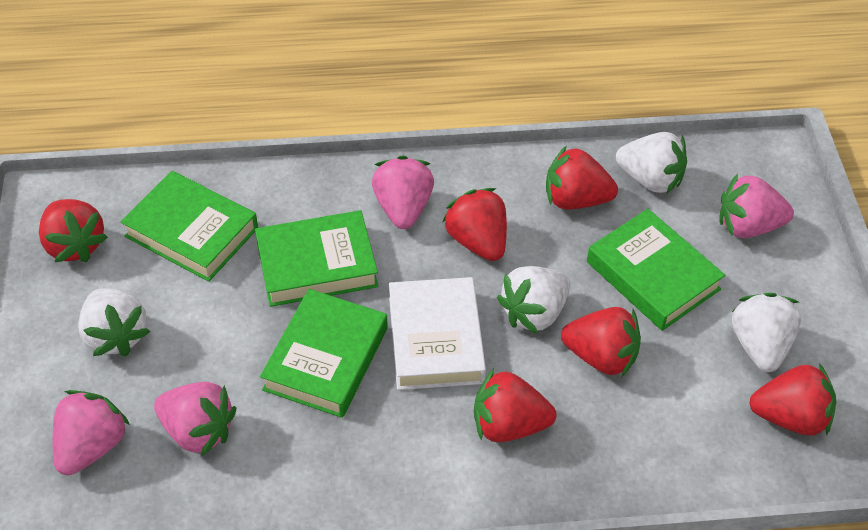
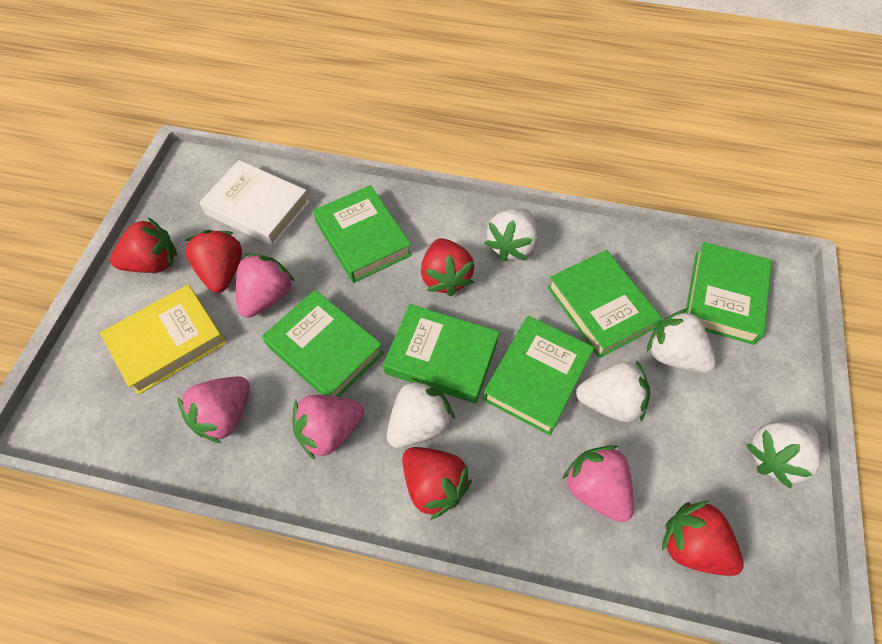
green book: [121,171,258,282] [255,210,378,307] [260,289,388,418] [587,209,725,331] = 4 -> [262,290,383,397] [313,185,412,283] [383,304,499,403] [483,315,594,435] [547,250,662,358] [685,242,772,345] = 6
red strawberry: [39,199,108,262] [443,188,507,261] [474,369,556,442] [546,145,618,210] [561,307,641,377] [749,363,836,436] = 6 -> [110,217,177,273] [184,230,242,293] [402,447,472,520] [421,238,474,296] [662,500,744,576] = 5
white strawberry: [78,288,150,357] [497,266,570,334] [616,132,687,194] [732,293,801,372] = 4 -> [387,378,455,448] [485,208,538,261] [576,360,650,422] [647,308,716,373] [746,421,821,488] = 5
yellow book: none = 0 -> [100,284,226,395] = 1

